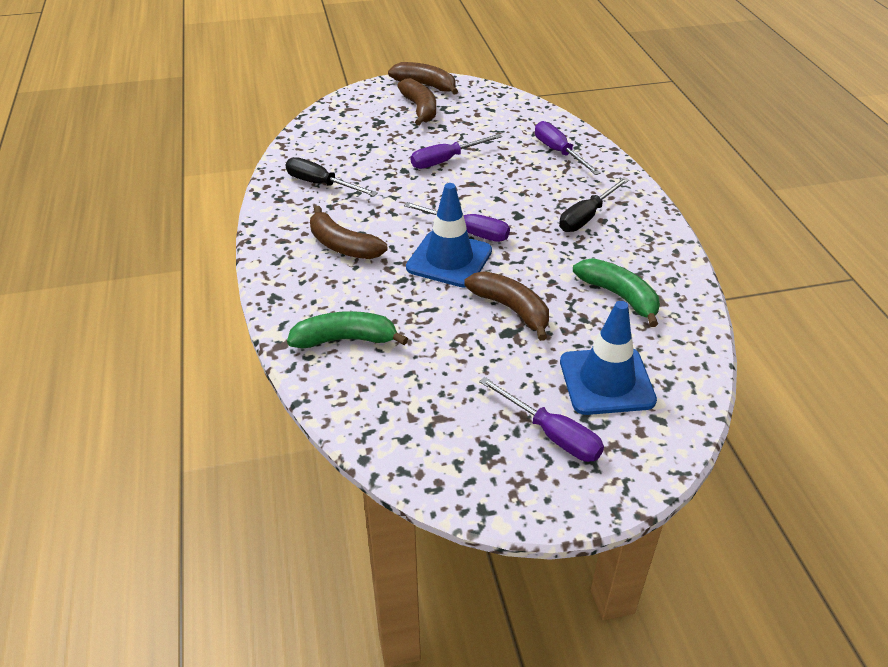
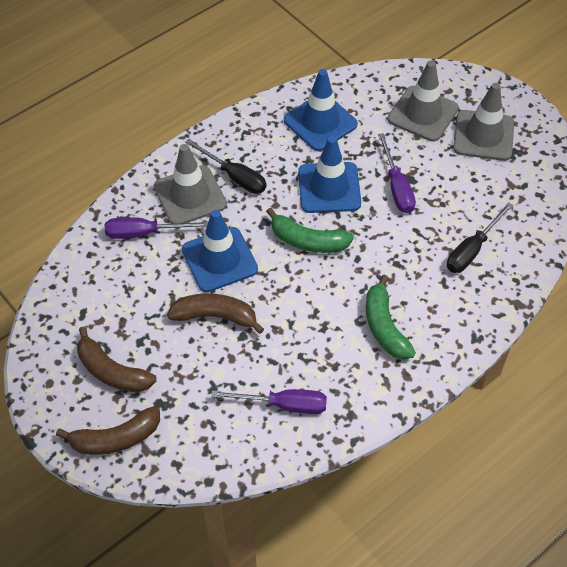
blue traffic cone: [406,183,492,288] [560,301,657,415] = 2 -> [182,210,258,292] [284,69,358,151] [298,136,361,213] = 3
brown banana: [310,206,388,259] [388,62,458,94] [397,78,436,126] [464,271,549,341] = 4 -> [56,406,160,455] [77,327,156,392] [167,293,264,334] = 3
grey traffic cone: none = 0 -> [154,144,227,224] [388,60,459,142] [453,83,514,161] = 3
purple screwdriver: [404,202,510,242] [411,134,502,169] [479,377,604,462] [535,121,601,175] = 4 -> [105,217,208,239] [211,389,327,414] [378,133,416,213] = 3

